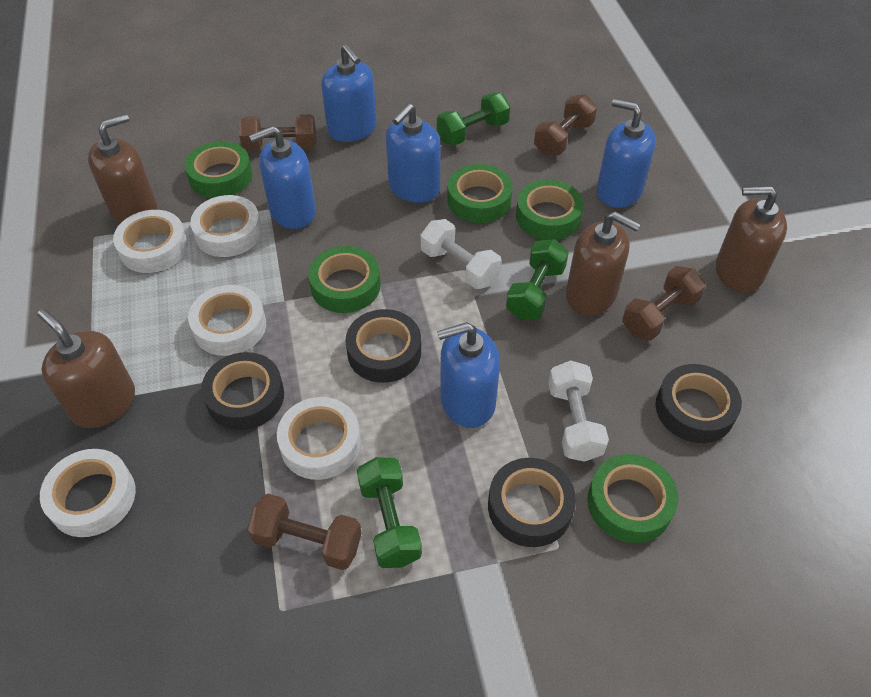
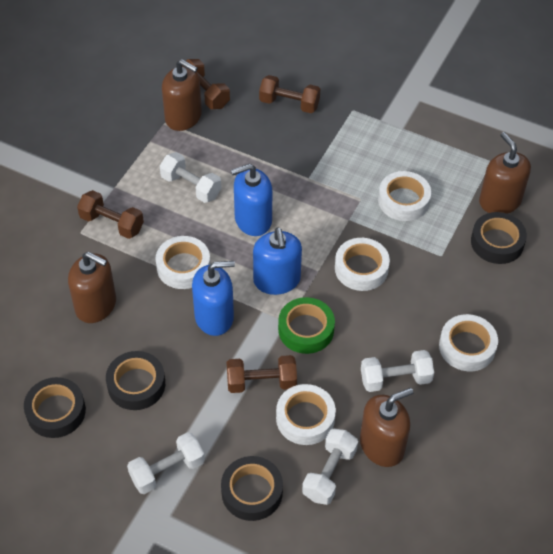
blue soap dispenser: [249,126,316,229] [321,44,377,142] [386,103,441,203] [437,322,500,428] [597,99,656,208] = 5 -> [192,261,235,336] [231,164,272,236] [253,227,302,295] = 3
green dumbbell: [357,457,422,568] [437,93,510,145] [506,239,569,320] = 3 -> none = 0
green tape: [185,141,252,198] [308,246,381,313] [447,164,513,223] [516,180,584,240] [587,454,678,543] = 5 -> [278,297,335,354] = 1
white dumbbell: [421,219,502,289] [548,360,609,462] = 2 -> [127,432,205,494] [160,152,221,203] [302,429,358,505] [361,350,434,392] = 4

